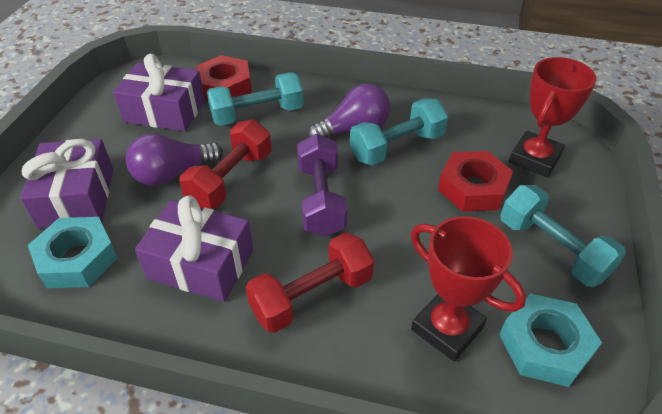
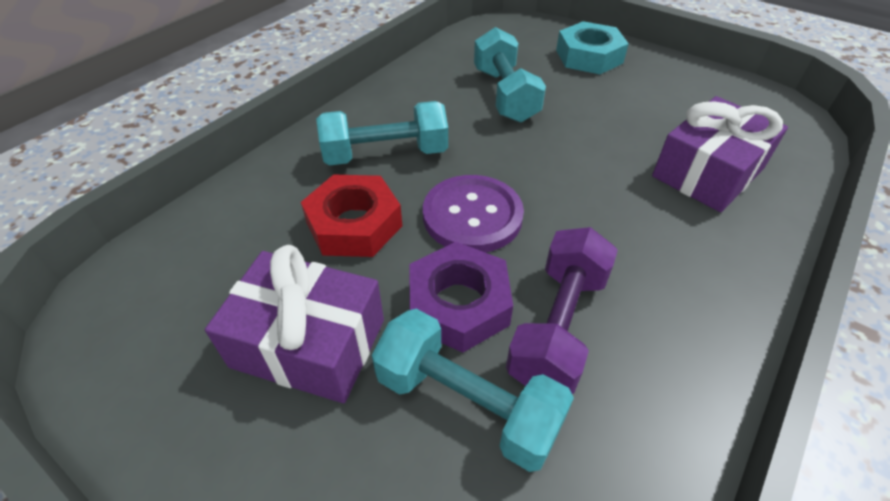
purple button: none = 0 -> [423,175,524,252] = 1
purple gift: [20,139,113,229] [113,54,205,131] [135,195,253,302] = 3 -> [205,245,384,403] [652,96,788,212] = 2
purple light bulb: [126,133,223,186] [308,83,391,138] = 2 -> none = 0
purple nut: none = 0 -> [409,242,513,353] = 1
red dumbbell: [179,120,272,209] [246,233,374,333] = 2 -> none = 0
red nut: [196,55,252,100] [438,151,513,212] = 2 -> [301,175,402,257] = 1
red trophy: [411,216,526,361] [509,57,597,177] = 2 -> none = 0
turquoise nut: [28,217,118,288] [499,294,602,387] = 2 -> [556,21,629,74] = 1

